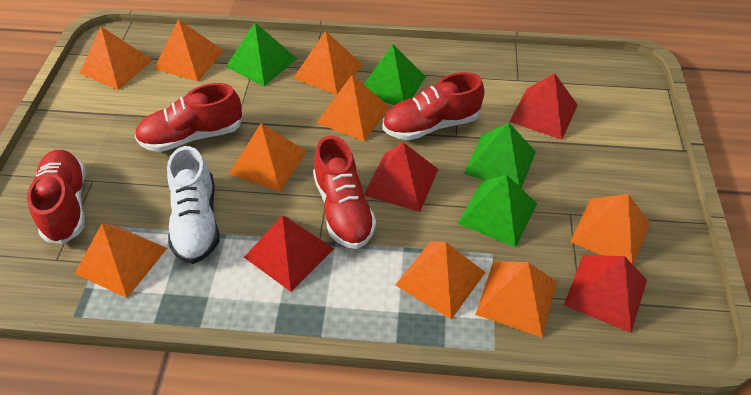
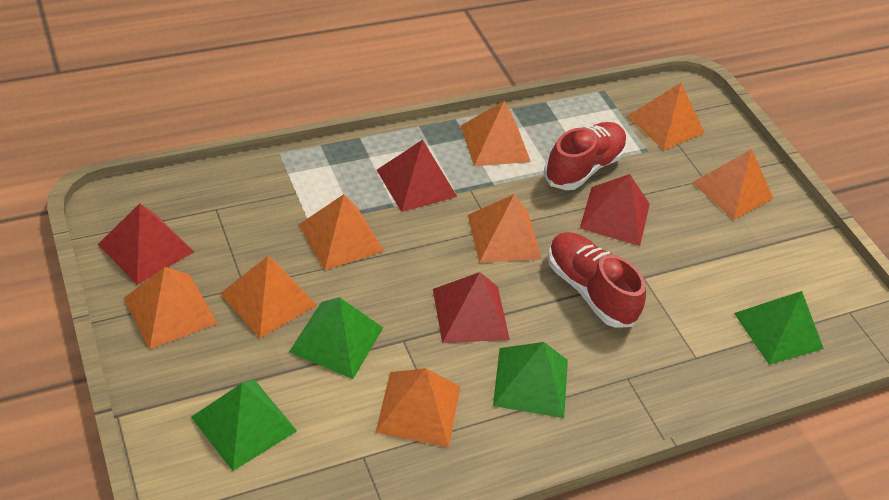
orange pyramid: [75,223,167,298] [80,27,153,90] [154,19,224,82] [229,123,307,192] [294,31,363,95] [317,75,390,141] [395,241,486,319] [475,262,557,338] [570,194,650,265] = 9 -> [124,267,218,349] [220,256,317,338] [298,194,384,270] [375,368,460,448] [461,101,531,166] [468,194,542,263] [628,83,705,150] [692,149,774,220] = 8
red shoe: [27,150,85,244] [135,83,243,152] [313,136,376,249] [383,72,484,140] = 4 -> [543,122,627,190] [548,232,646,328] = 2
white shoe: [167,146,219,264] = 1 -> none = 0

